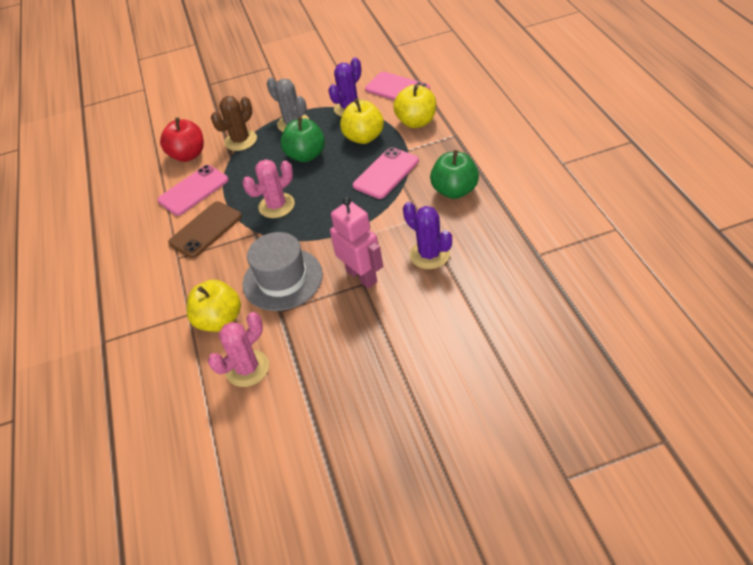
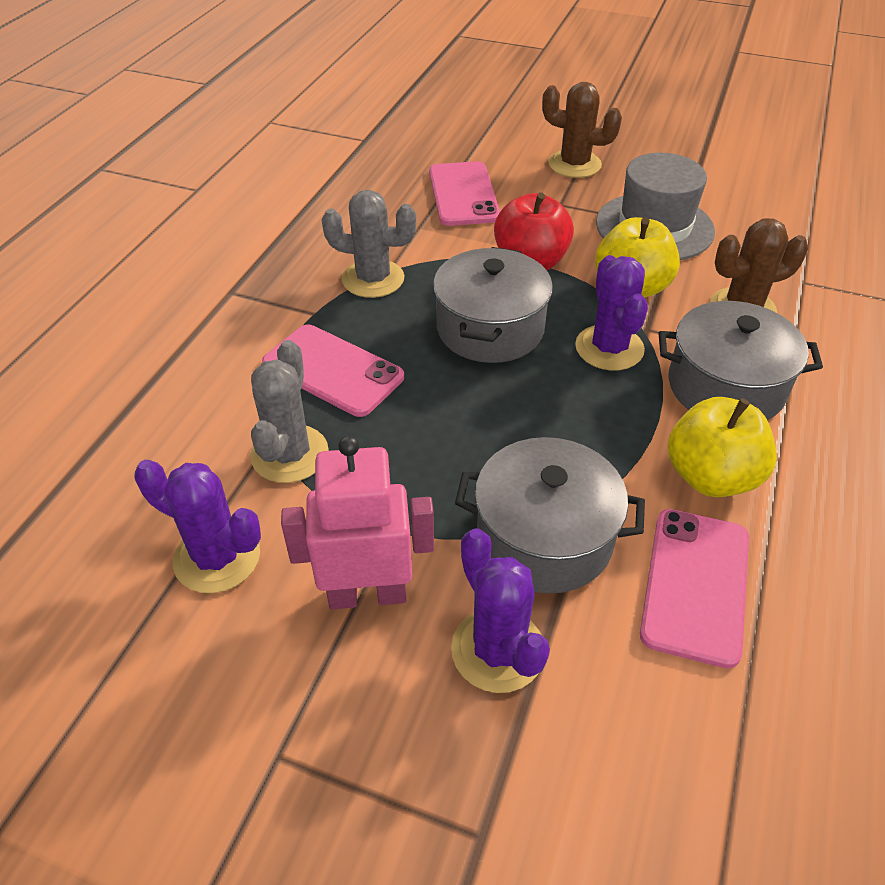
brown cactus: [211,96,257,151] = 1 -> [542,82,622,178] [710,218,808,313] = 2
brown phone: [168,201,242,258] = 1 -> none = 0
green apple: [280,117,325,162] [430,150,479,199] = 2 -> none = 0
grey cactus: [267,78,309,132] = 1 -> [250,340,329,483] [322,190,417,298] = 2
grey pot: none = 0 -> [433,247,553,363] [455,437,645,594] [659,301,823,420] = 3
pink cactus: [208,312,269,387] [243,159,295,218] = 2 -> none = 0
purple cactus: [328,57,362,117] [403,202,452,269] = 2 -> [134,460,261,593] [451,528,550,693] [575,255,648,370] = 3
yellow apple: [186,280,241,332] [340,99,384,144] [393,85,436,128] = 3 -> [595,217,680,298] [668,397,777,497] = 2

